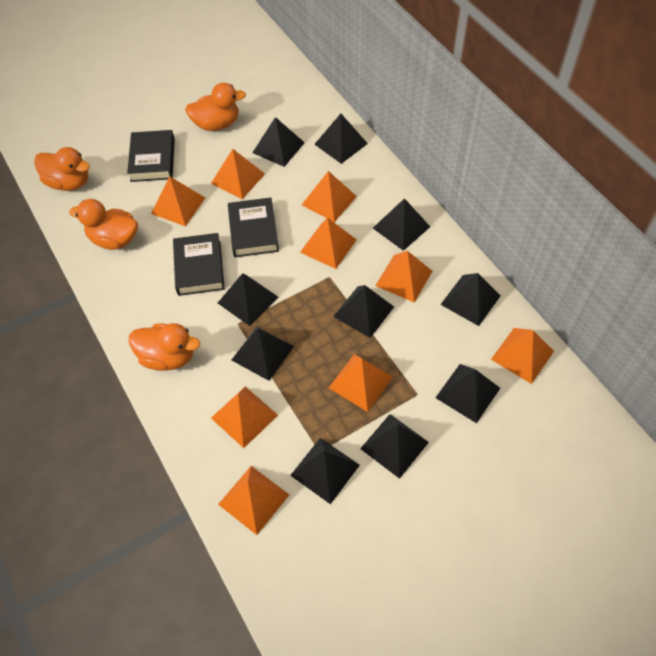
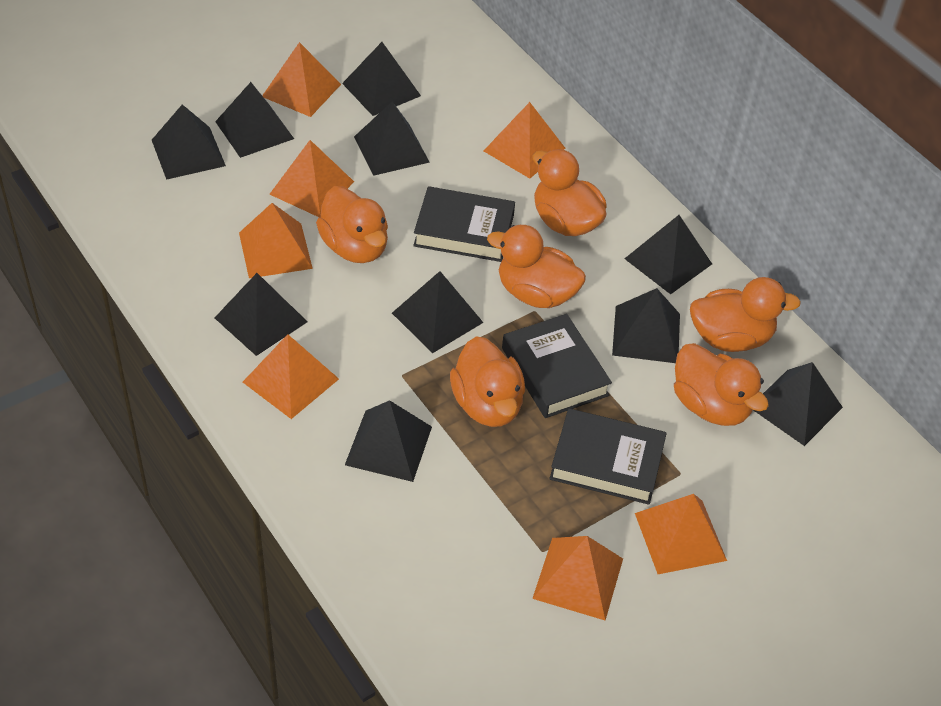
orange duck: [34,147,90,191] [69,199,138,250] [129,323,200,370] [185,83,246,131] = 4 -> [316,186,388,263] [450,336,525,427] [487,225,586,308] [532,149,607,236] [674,343,769,426] [690,277,801,352] = 6
orange pyramid: [151,177,205,226] [211,149,265,199] [211,387,278,448] [218,466,289,535] [300,217,357,269] [302,171,357,222] [329,354,393,412] [375,251,432,303] [491,328,554,384] = 9 -> [239,203,313,278] [243,334,339,419] [262,42,341,117] [270,140,354,217] [484,102,565,179] [532,536,623,620] [635,494,727,574] = 7

